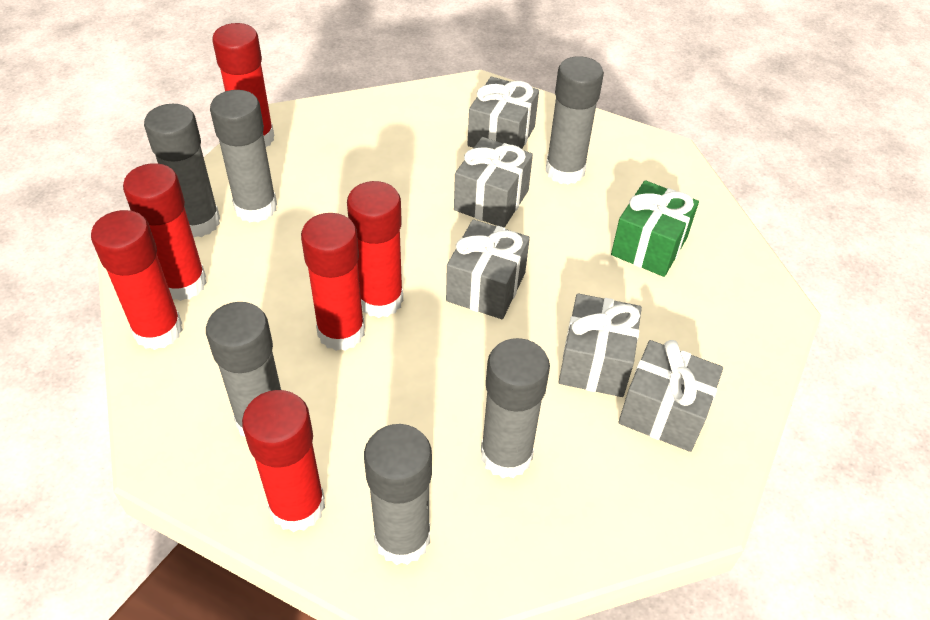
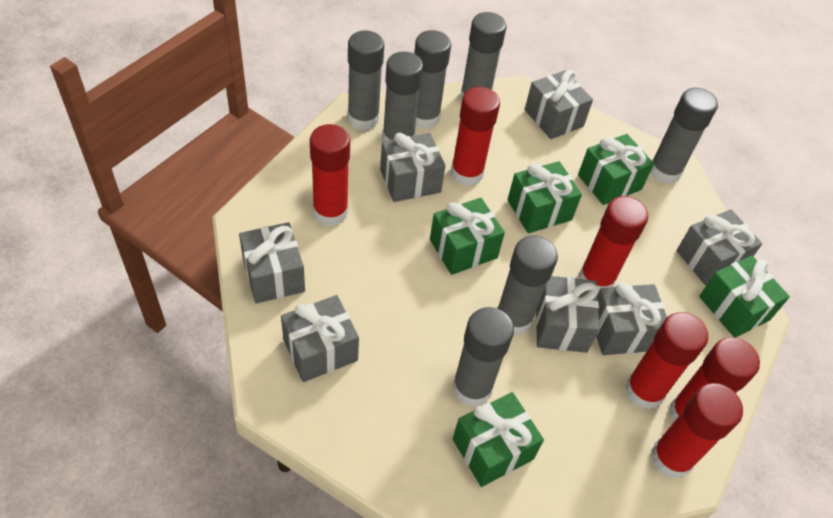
green gift: [611,180,699,277] = 1 -> [430,198,505,275] [453,392,544,487] [507,161,582,233] [578,134,654,205] [699,255,790,338] = 5
grey gift: [446,219,530,319] [454,137,533,228] [468,77,539,149] [559,293,642,397] [618,340,723,452] = 5 -> [239,222,305,304] [281,295,359,382] [380,133,445,202] [525,70,593,139] [536,276,599,353] [596,282,667,355] [676,209,762,285] = 7
grey glue stick: [144,104,220,238] [206,302,281,437] [210,90,277,222] [364,424,432,565] [481,338,550,478] [545,56,604,185] = 6 -> [347,31,384,130] [382,51,423,141] [414,30,451,129] [452,307,514,407] [460,12,506,100] [497,235,558,335] [650,88,718,184] = 7

